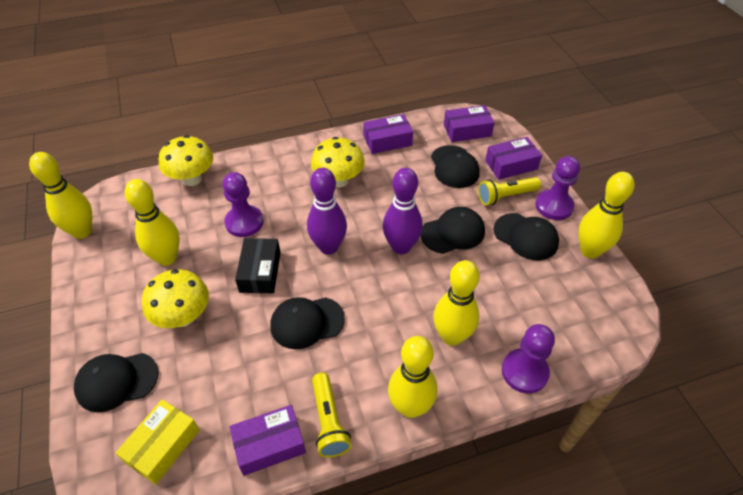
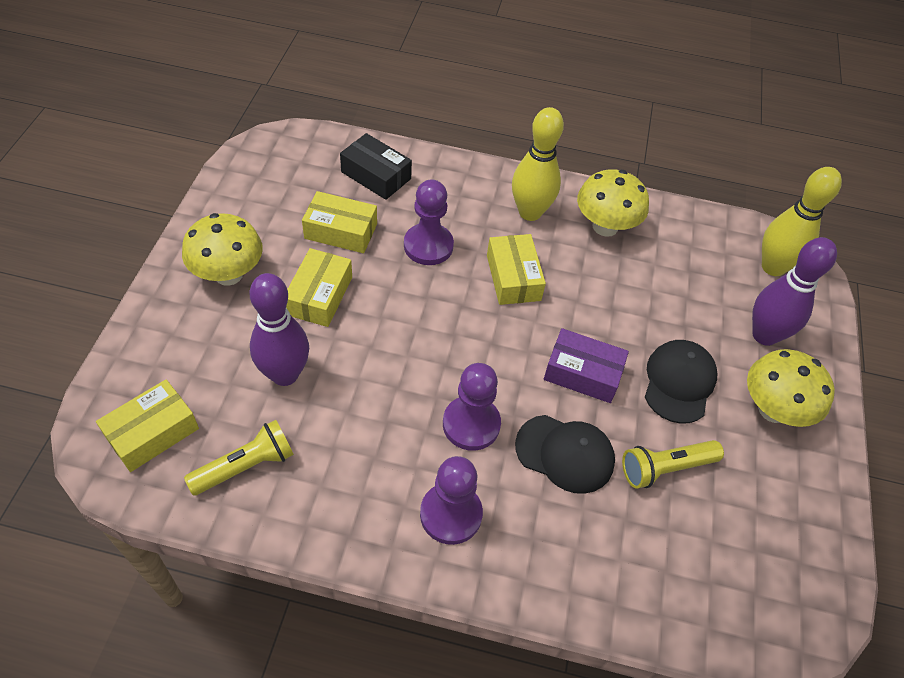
black cap: [74,353,159,412] [270,297,345,349] [421,207,485,254] [431,145,480,188] [494,213,559,260] = 5 -> [515,415,615,494] [645,340,717,424] = 2
purple box: [229,405,306,476] [363,114,413,154] [444,105,494,142] [485,137,542,180] = 4 -> [544,328,629,403] = 1
yellow bowling pin: [29,152,92,239] [125,179,180,266] [388,336,438,418] [433,260,480,346] [578,172,635,259] = 5 -> [512,107,564,221] [762,167,842,276] = 2
yellow box: [116,399,200,485] = 1 -> [96,380,199,472] [286,248,352,327] [302,191,377,253] [487,234,546,305] = 4

